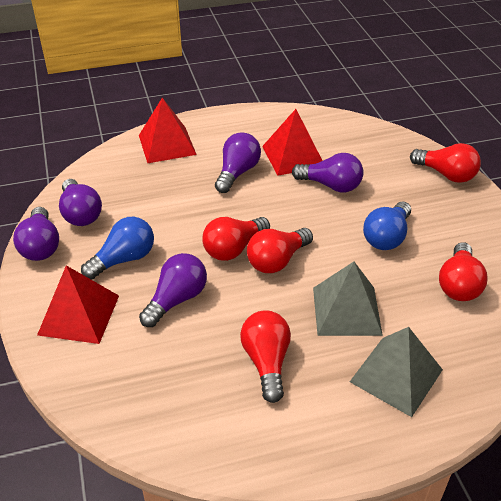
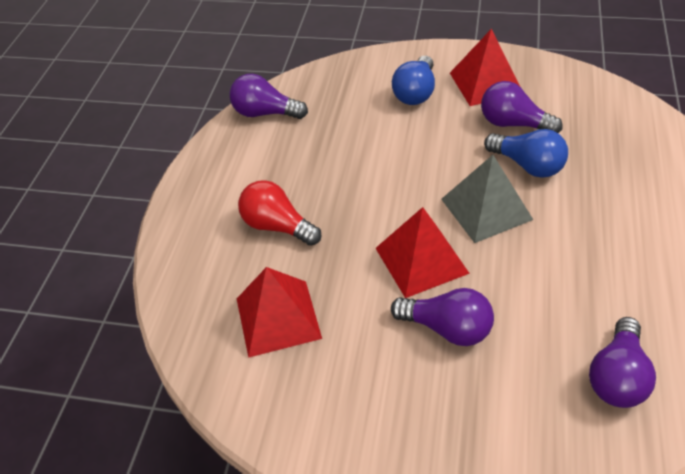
grey pyramid: [313,262,383,336] [350,327,443,417] = 2 -> [441,155,533,243] = 1
purple light bulb: [13,207,59,261] [59,179,102,226] [139,253,207,327] [215,132,261,193] [292,153,363,193] = 5 -> [230,74,308,119] [391,288,494,346] [481,81,563,133] [589,317,656,408] = 4
red light bulb: [202,217,270,261] [240,310,291,403] [247,228,313,273] [410,143,481,183] [439,242,488,301] = 5 -> [238,180,322,246] = 1

